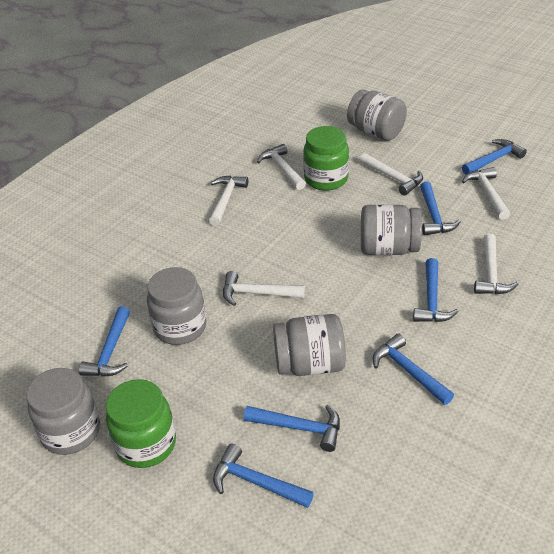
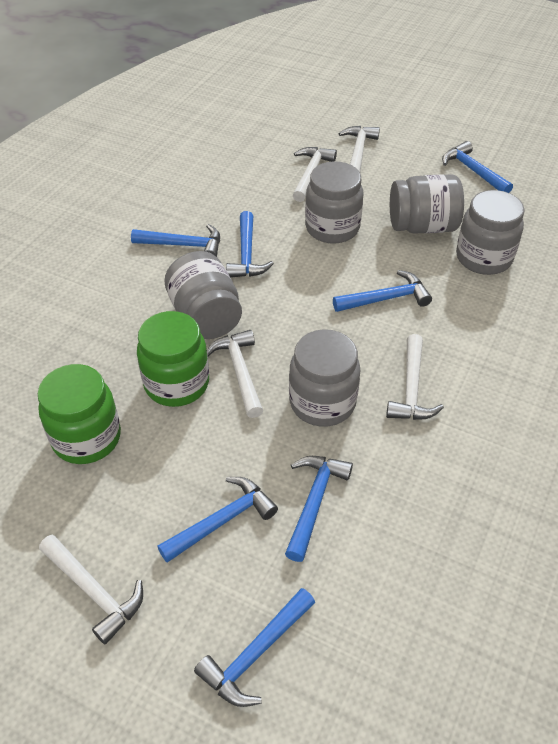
white hammer: [209,176,248,226] [223,271,305,306] [257,144,306,190] [360,153,423,196] [462,167,510,219] [474,234,518,294] = 6 -> [39,535,143,644] [207,330,263,418] [293,147,337,202] [339,126,380,172] [386,334,444,420] = 5

